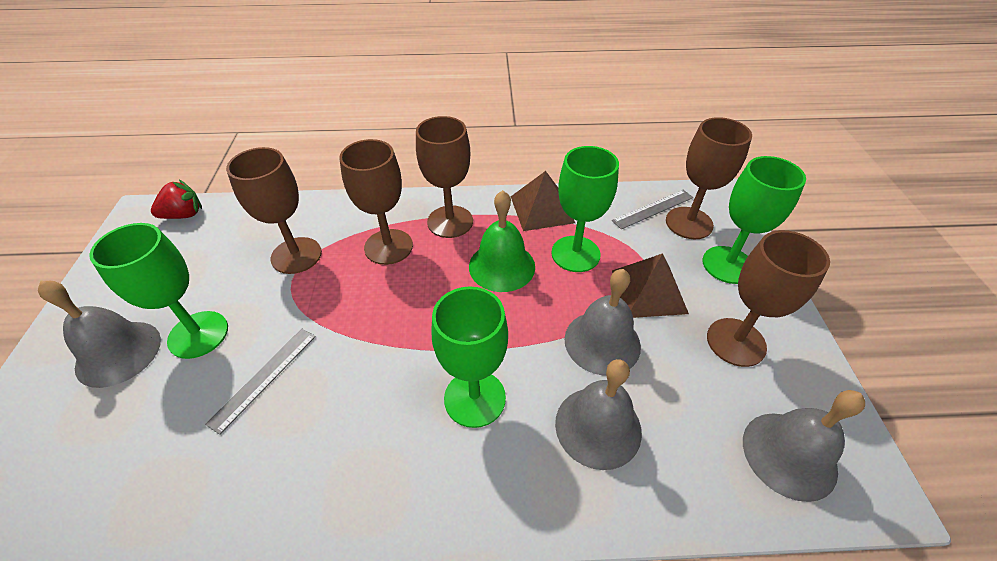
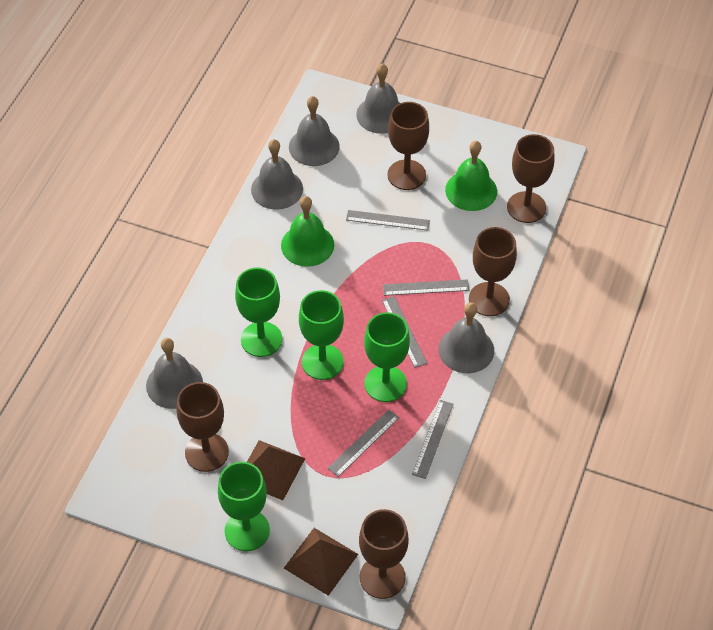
green bell: [469,190,535,292] = 1 -> [281,196,334,267] [445,141,497,211] = 2
grey bell: [38,281,161,388] [555,359,642,470] [564,269,641,376] [743,390,865,502] = 4 -> [146,338,203,409] [251,139,303,210] [289,96,340,166] [356,64,400,134] [438,302,494,373] = 5
grey ruler: [205,329,316,435] [612,190,693,229] = 2 -> [328,410,399,477] [346,210,430,231] [382,296,427,368] [383,279,469,296] [412,400,453,479] = 5
red strawberry: [151,180,202,219] = 1 -> none = 0

